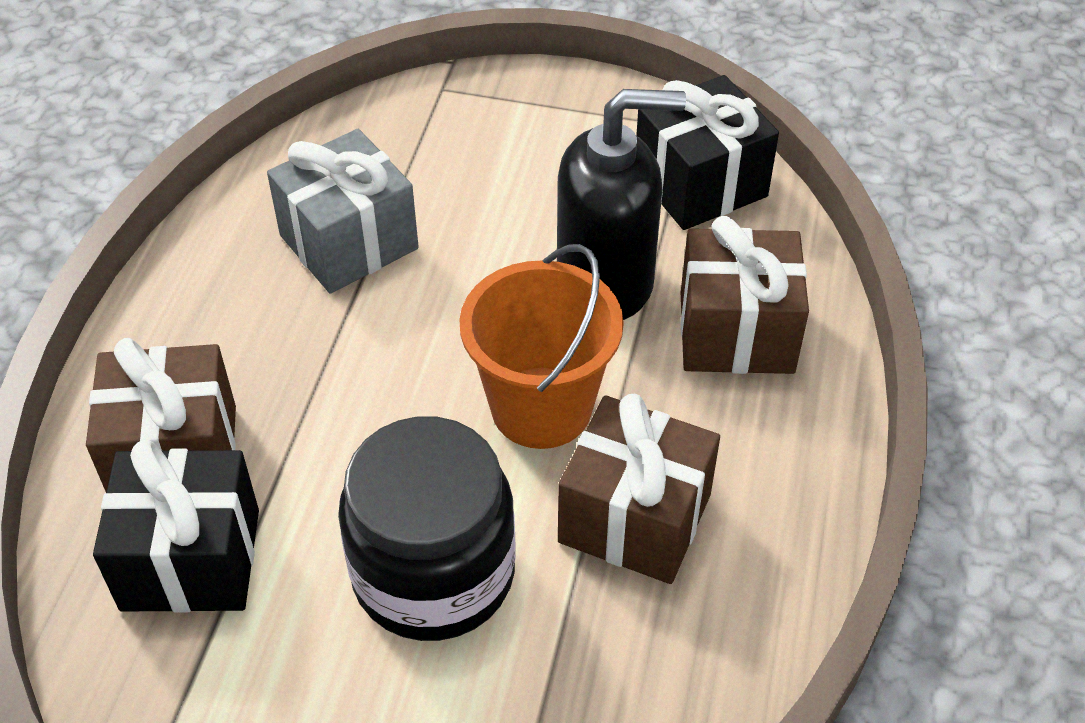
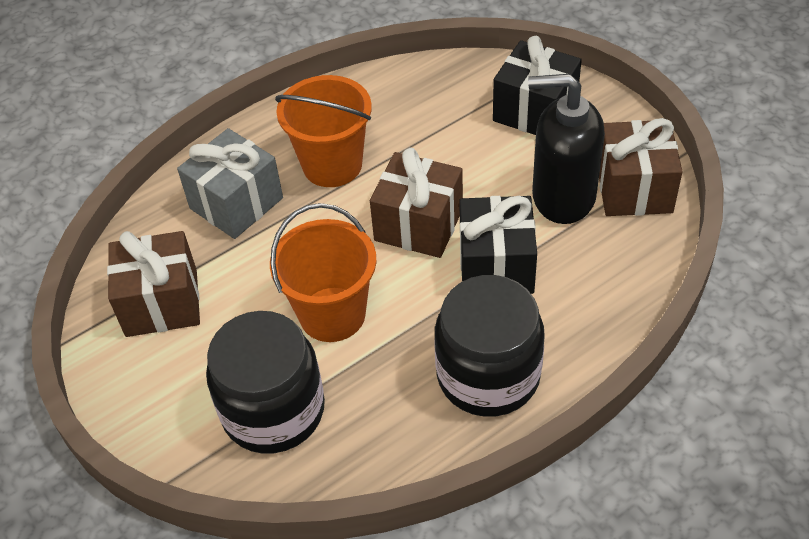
black jar: [338,416,515,641] = 1 -> [206,311,325,454] [435,275,545,417] = 2
orange bucket: [459,244,624,449] = 1 -> [270,203,377,342] [275,75,372,187] = 2

